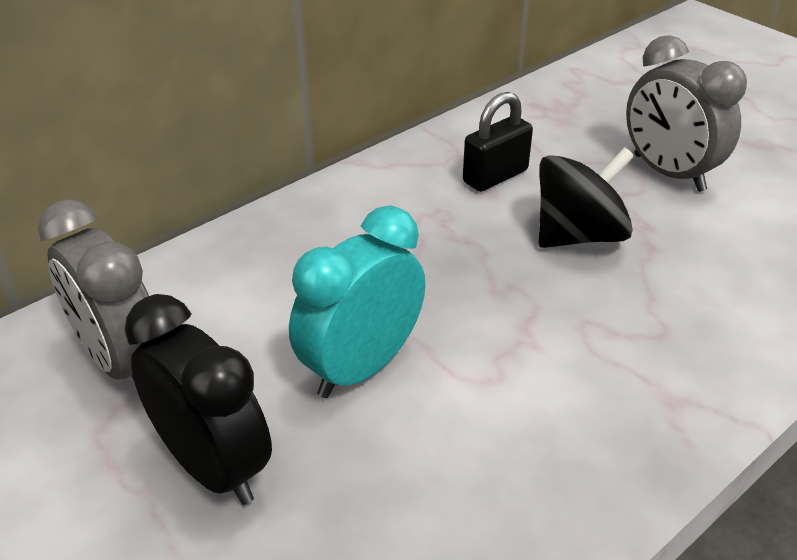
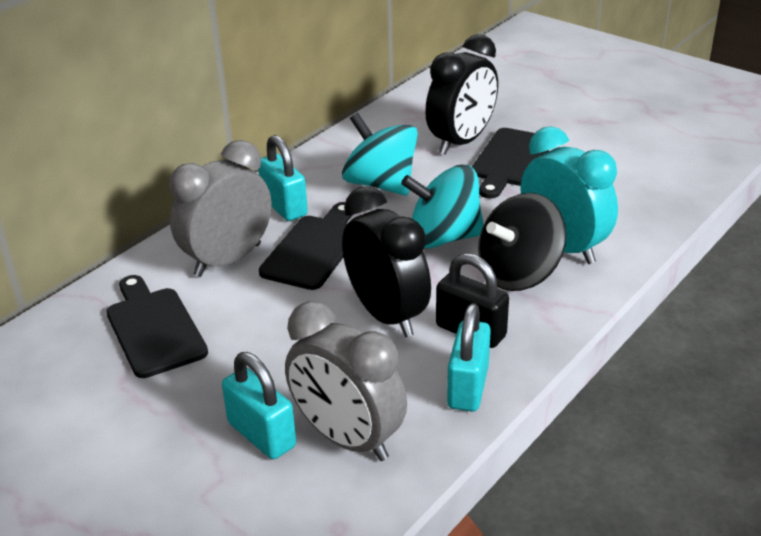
black clock: [124,294,272,505] = 1 -> [342,186,431,337] [425,34,498,155] = 2
black cutting board: none = 0 -> [106,275,208,378] [259,202,353,290] [472,128,549,199] = 3
turquoise padlock: none = 0 -> [222,352,296,459] [258,135,308,221] [447,303,491,411] = 3
turquoise spinning top: none = 0 -> [342,113,418,196] [401,165,484,249] = 2

